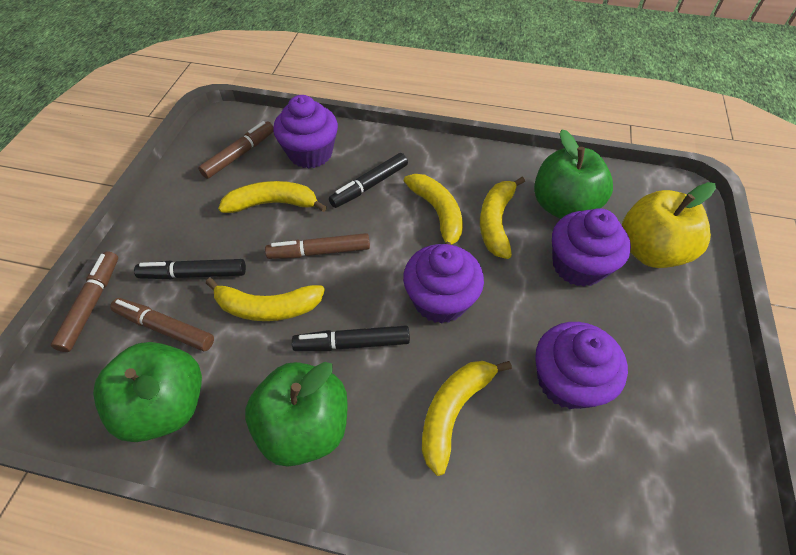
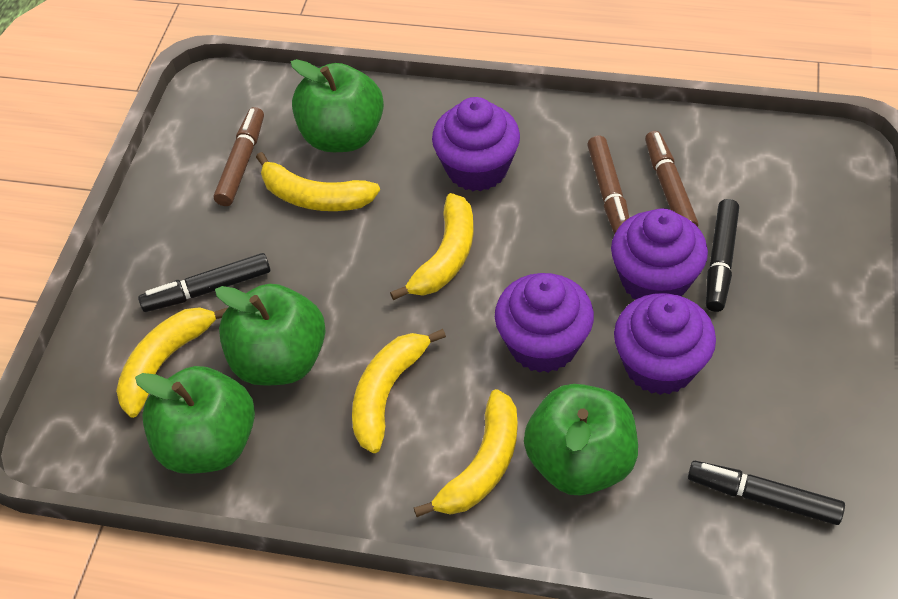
brown marker: [51,251,118,352] [110,298,214,351] [198,121,274,179] [265,233,370,259] = 4 -> [214,107,264,206] [587,136,629,235] [645,131,698,227] = 3
green apple: [93,342,202,442] [245,362,348,467] [534,129,613,219] = 3 -> [135,366,255,474] [215,284,326,386] [291,59,384,152] [524,384,638,496] = 4
yellow apple: [622,182,716,268] = 1 -> none = 0

